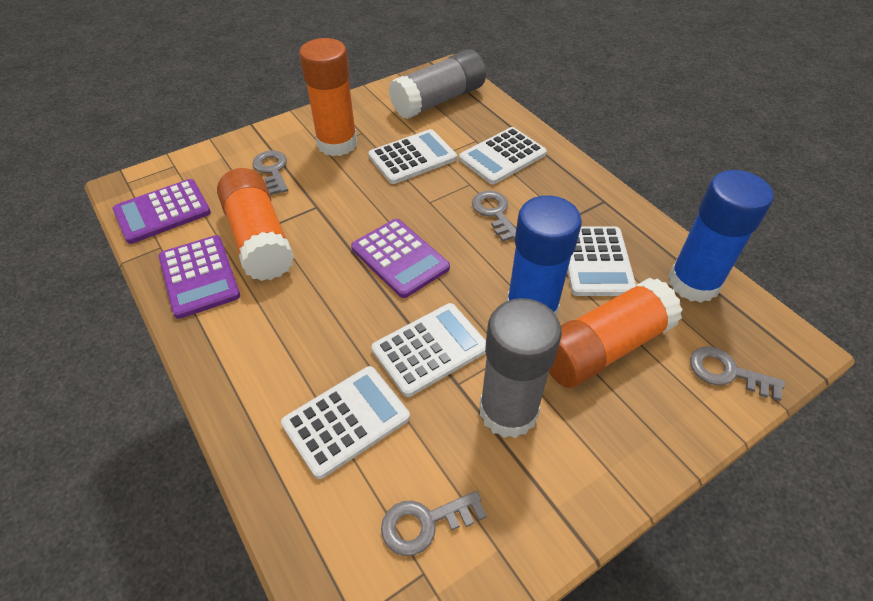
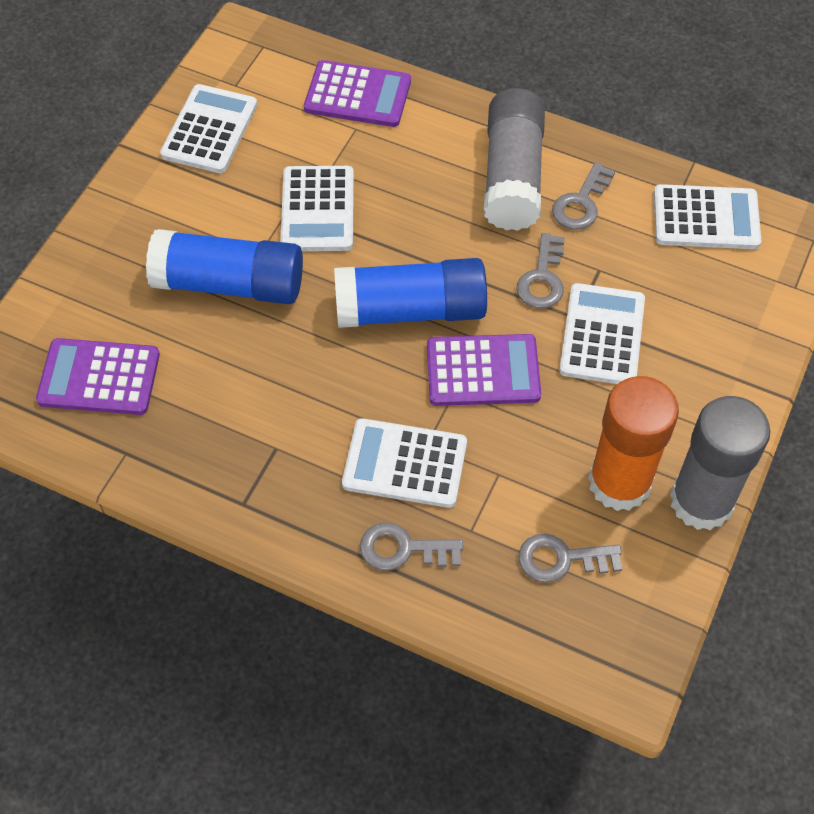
orange glue stick: [217,168,294,281] [299,38,357,156] [549,278,683,388] = 3 -> [588,376,679,511] = 1

